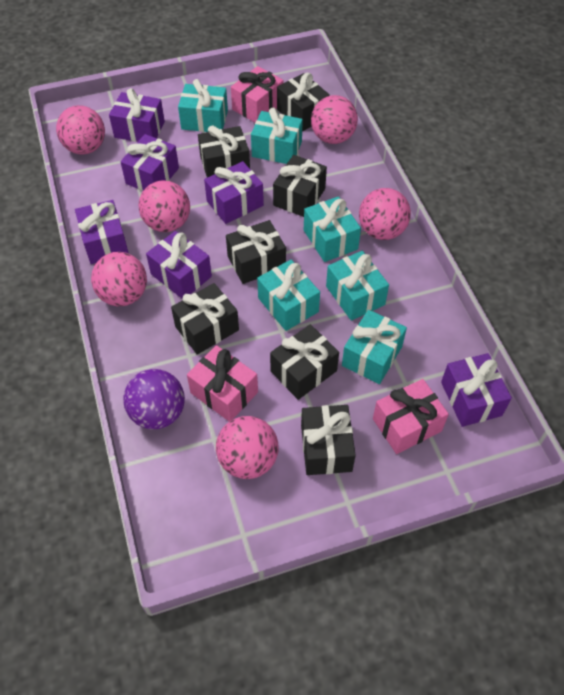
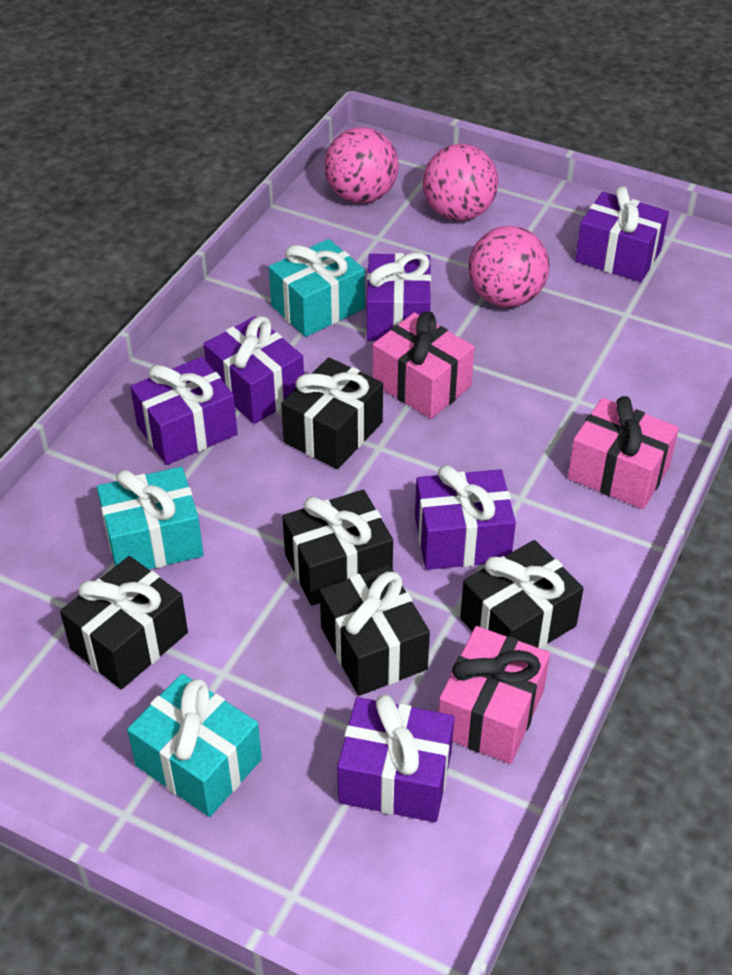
black gift: [171,283,239,355] [198,126,250,178] [226,220,286,284] [270,324,339,400] [273,155,327,217] [277,73,330,132] [301,405,356,475] = 7 -> [60,556,188,689] [281,358,383,469] [282,489,393,606] [320,565,430,696] [460,540,584,649] = 5
pink ball: [56,105,105,155] [91,252,147,306] [139,180,190,232] [216,416,279,479] [311,95,358,144] [359,188,411,240] = 6 -> [324,127,398,203] [423,144,498,221] [468,226,550,307] = 3
purple ball: [123,369,185,429] = 1 -> none = 0
turquoise gift: [178,79,228,132] [251,107,303,164] [257,260,320,331] [304,196,361,262] [326,251,389,321] [342,310,407,384] = 6 -> [97,467,204,569] [127,674,262,817] [269,239,365,337] = 3

